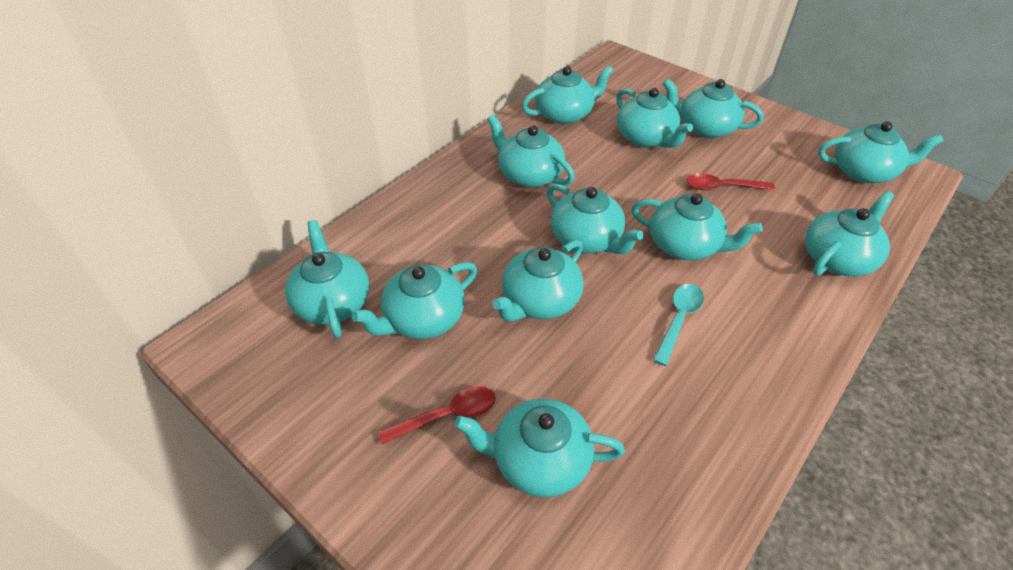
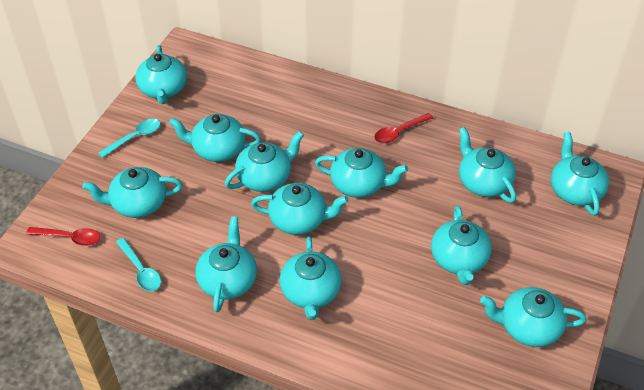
turquoise spoon: [653,284,704,366] = 1 -> [98,119,160,158] [116,238,161,291] = 2

